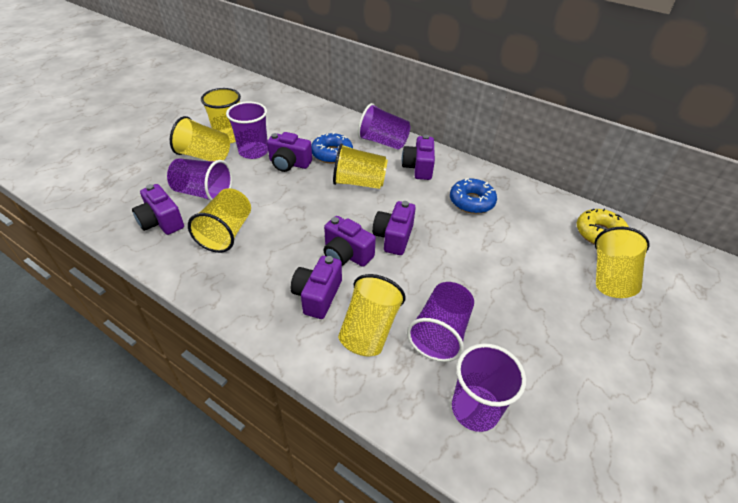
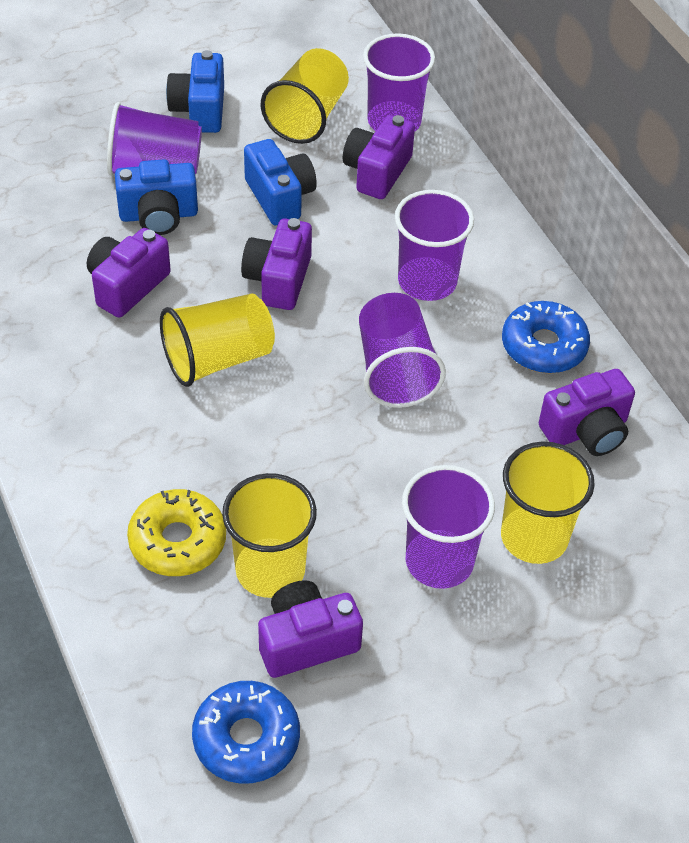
blue camera: none = 0 -> [115,159,198,235] [166,50,224,133] [244,139,317,225] = 3
purple camera: [132,184,184,235] [267,132,312,172] [291,256,342,319] [324,216,376,267] [372,201,416,255] [402,135,435,180] = 6 -> [87,228,171,318] [241,218,312,310] [258,580,363,678] [343,115,415,199] [538,369,635,456] = 5
yellow cup: [170,116,230,161] [188,188,251,253] [201,88,241,143] [333,143,388,189] [338,274,406,357] [595,227,650,298] = 6 -> [160,293,275,387] [222,473,317,598] [261,48,349,144] [501,442,595,564] = 4

